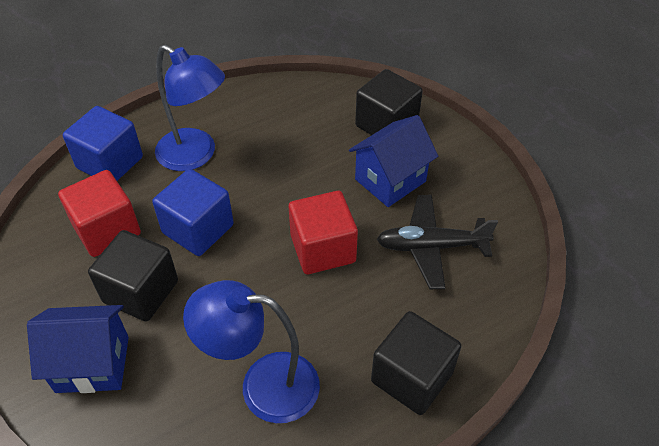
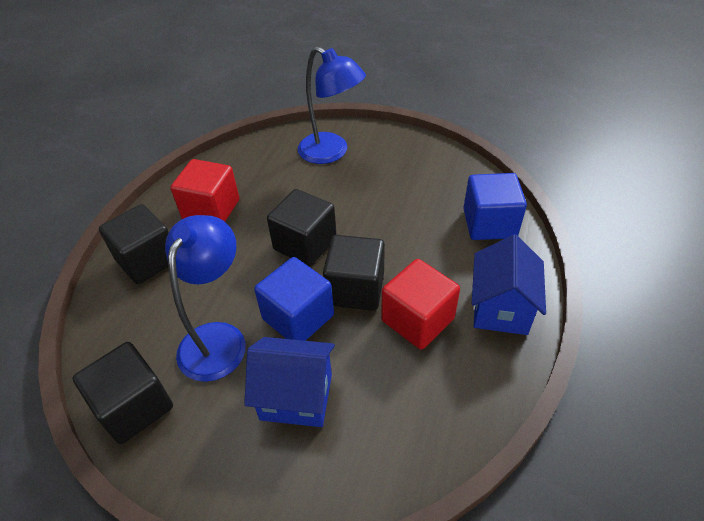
black cube: [88,230,178,322] [355,69,423,135] [371,311,462,415] = 3 -> [73,342,173,444] [99,204,169,284] [267,189,337,266] [323,235,385,311] = 4
black plane: [377,195,498,289] = 1 -> none = 0

